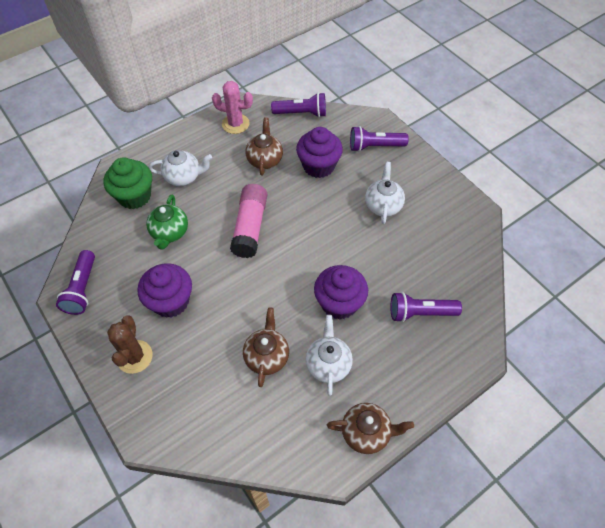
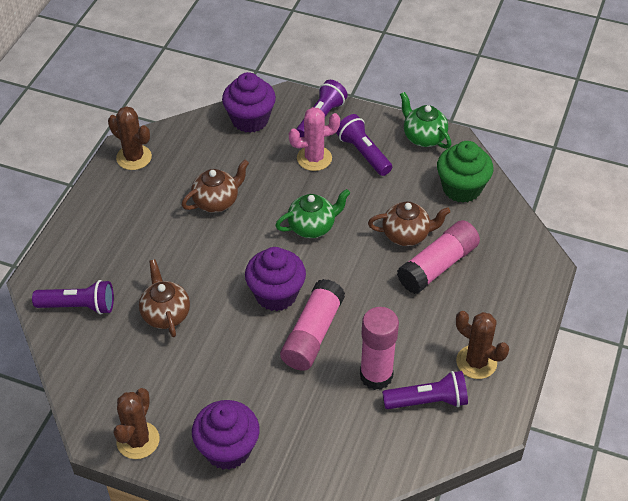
brown cactus: [107,315,153,374] = 1 -> [108,106,152,170] [113,388,160,459] [456,311,509,379] = 3
green teapot: [146,195,188,250] = 1 -> [275,189,350,238] [400,92,451,149] = 2
pink glue stick: [230,184,267,258] = 1 -> [280,279,345,371] [360,307,399,390] [397,220,480,294] = 3
white teapot: [149,150,212,186] [306,315,353,396] [365,162,405,224] = 3 -> none = 0

